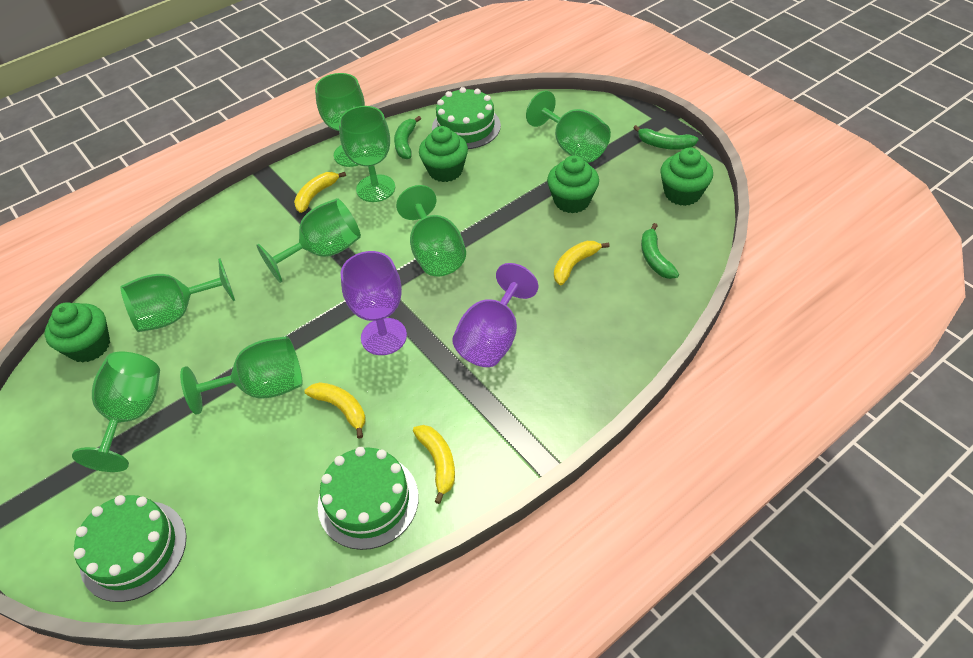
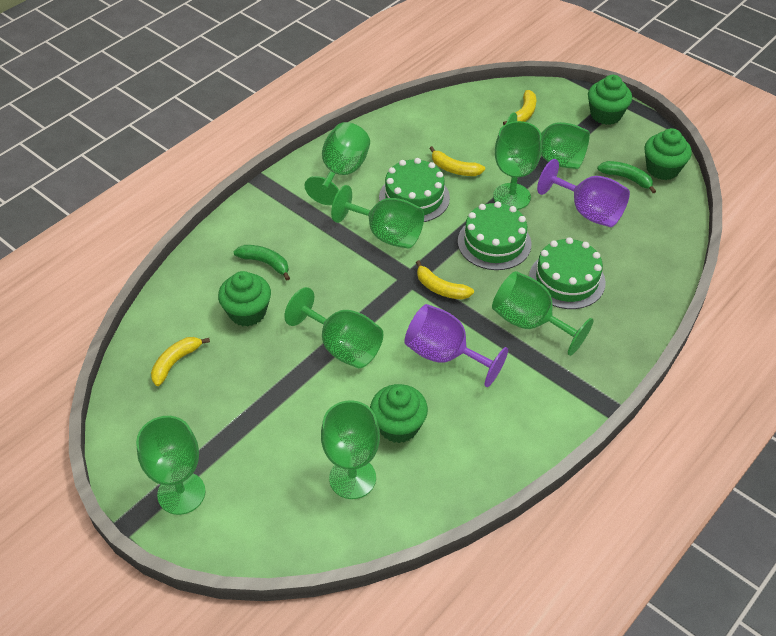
green banana: [394,116,421,159] [634,125,699,150] [641,223,679,279] = 3 -> [233,245,290,281] [597,161,656,193] = 2

